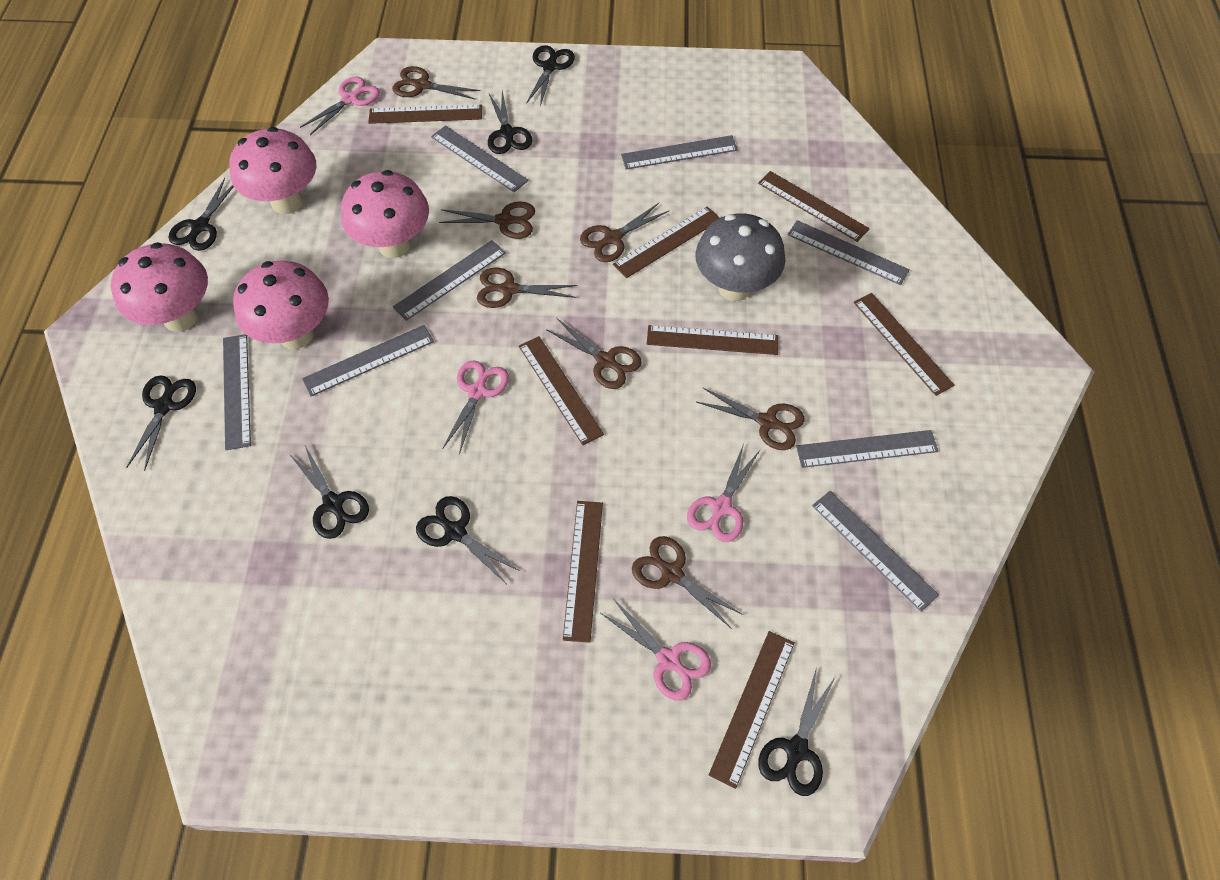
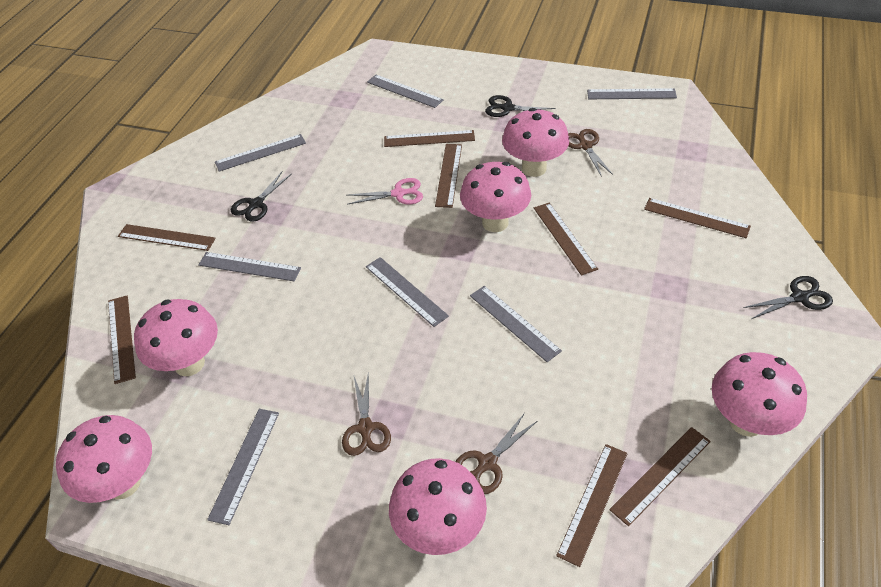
black scissors: [126,375,196,471] [168,178,234,251] [289,445,369,539] [416,496,520,583] [488,90,532,154] [526,45,575,106] [758,667,836,796] = 7 -> [231,171,292,222] [485,95,556,117] [743,276,833,319] = 3
brown scissors: [392,66,481,100] [439,202,535,239] [477,268,578,308] [546,318,642,389] [580,203,669,262] [632,536,743,629] [696,388,805,450] = 7 -> [342,372,391,456] [455,413,537,494] [568,129,613,177] = 3
grey mushroom: [695,213,785,301] = 1 -> none = 0
grey ruler: [223,334,251,450] [302,325,434,397] [393,240,506,321] [431,126,529,192] [621,135,738,170] [787,220,910,285] [796,430,938,468] [812,491,939,612] = 8 -> [198,252,301,281] [207,409,279,525] [215,134,306,172] [366,257,449,327] [367,75,444,108] [470,286,562,362] [587,88,677,99] = 7
pink mushroom: [111,242,208,332] [229,127,317,214] [233,261,329,349] [341,170,429,258] = 4 -> [56,415,152,503] [134,299,218,376] [389,458,487,555] [460,162,531,232] [502,108,569,177] [712,352,807,437] = 6
pink scissors: [300,76,380,135] [442,360,509,455] [601,598,711,700] [687,444,761,542] = 4 -> [347,178,423,205] = 1

